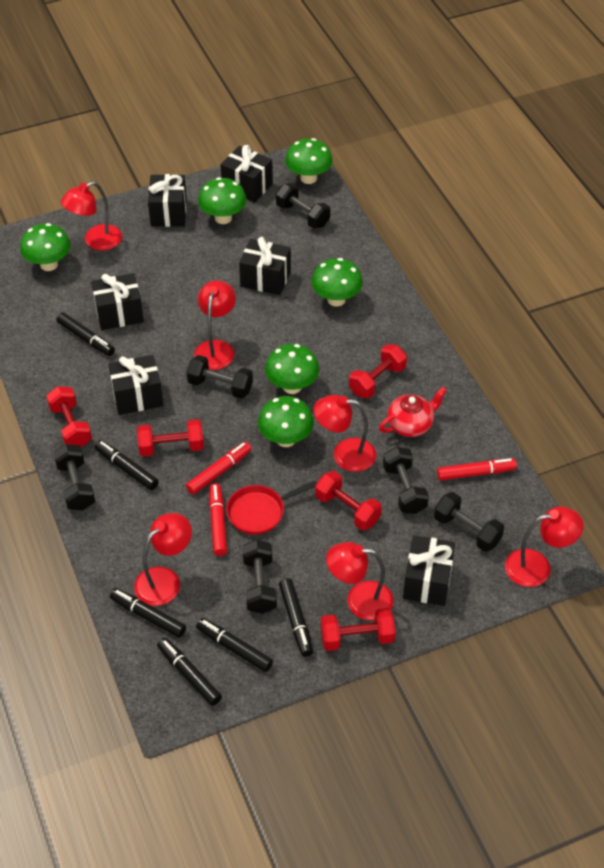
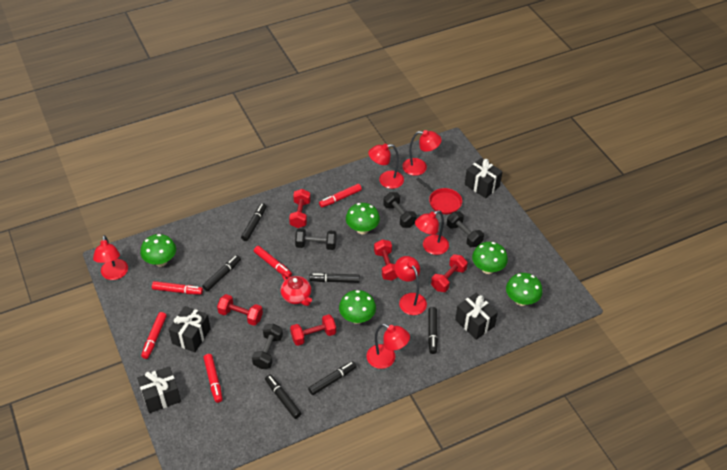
black dumbbell: [54,444,95,510] [187,355,253,399] [242,539,277,614] [276,183,330,228] [383,447,429,514] [434,492,504,552] = 6 -> [252,324,283,369] [295,228,337,250] [383,192,417,228] [447,212,484,247] = 4
black gift: [91,273,144,330] [108,355,163,415] [148,174,187,227] [221,145,273,203] [239,237,291,295] [403,535,455,606] = 6 -> [137,366,181,413] [169,306,211,353] [455,293,498,340] [465,158,503,198] = 4
green mushroom: [20,223,71,271] [198,177,247,224] [258,396,314,447] [265,344,319,394] [285,138,333,184] [311,258,363,306] = 6 -> [140,234,176,267] [339,290,376,324] [346,203,380,234] [472,242,508,274] [506,273,543,306] = 5
red marker: [186,442,252,495] [209,483,227,556] [437,458,517,481] = 3 -> [141,312,167,359] [152,281,203,295] [204,354,222,403] [254,246,292,278] [319,184,362,208] = 5

